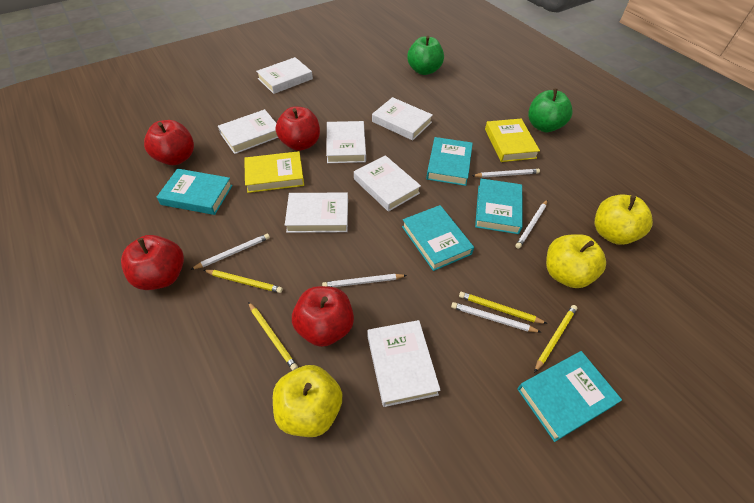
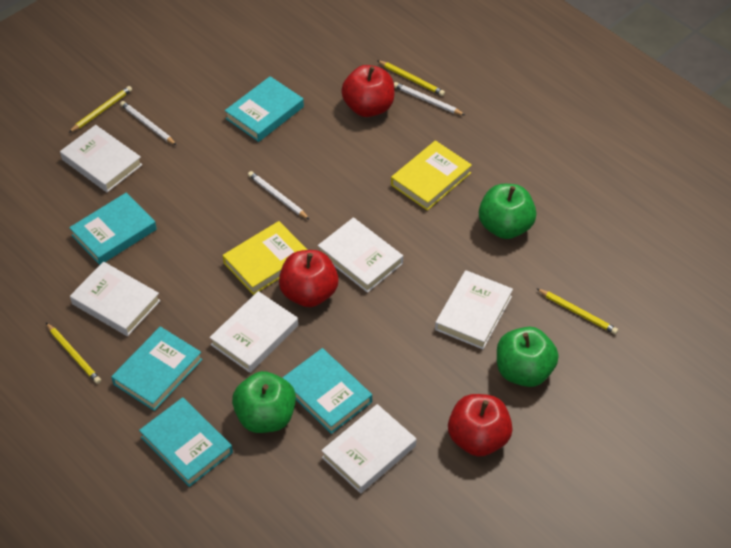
green apple: [407,36,444,75] [528,88,572,132] = 2 -> [232,371,296,433] [479,184,536,239] [497,327,559,387] = 3
red apple: [121,235,184,290] [144,120,194,165] [276,107,320,151] [292,286,354,347] = 4 -> [279,250,339,307] [341,65,394,117] [448,394,513,457] = 3
white book: [218,109,278,154] [256,57,313,94] [285,193,348,233] [326,121,366,163] [354,155,421,212] [367,320,440,407] [372,97,433,141] = 7 -> [60,125,142,192] [70,262,160,336] [209,291,298,373] [318,217,403,293] [321,404,416,494] [435,270,513,349] = 6
white pencil: [190,234,270,270] [322,274,407,287] [451,302,541,332] [472,169,540,178] [515,200,548,249] = 5 -> [120,101,176,145] [248,171,310,220] [394,82,465,115] = 3
yellow apple: [273,365,342,437] [546,234,606,288] [595,194,653,245] = 3 -> none = 0

